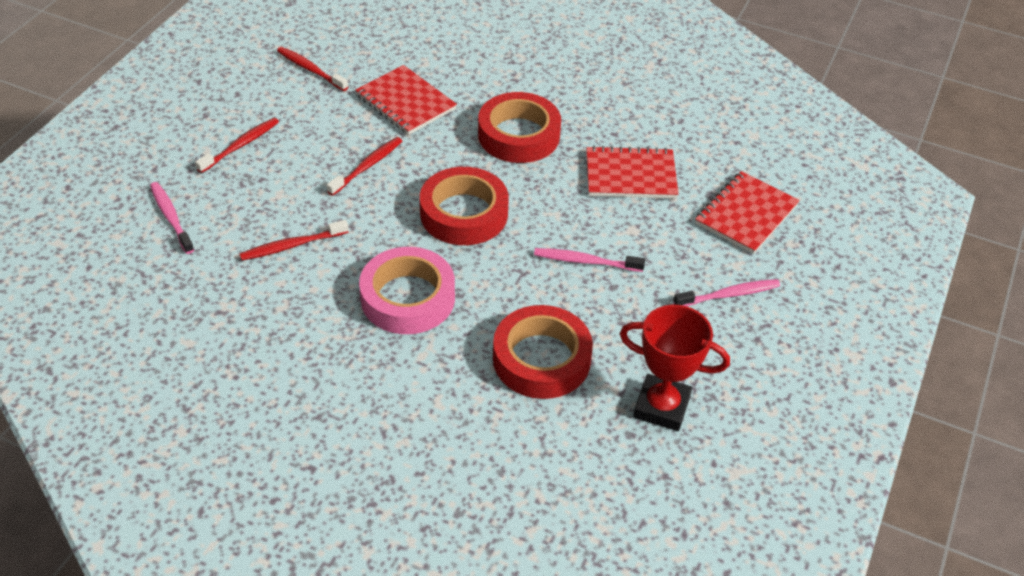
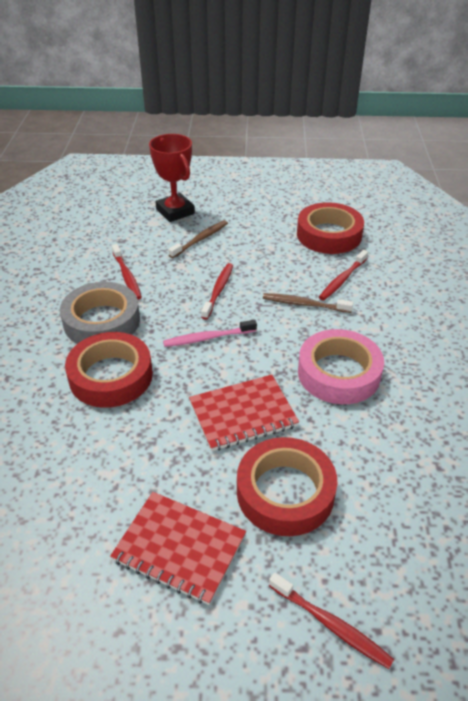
brown toothbrush: none = 0 -> [168,220,228,258] [263,293,353,313] = 2
grey tape: none = 0 -> [60,282,140,344] = 1
pink toothbrush: [150,182,194,254] [534,248,645,272] [673,279,780,306] = 3 -> [163,320,257,347] = 1
red notebook: [355,65,457,135] [586,146,678,198] [695,171,800,254] = 3 -> [110,492,246,605] [189,375,299,451] = 2

